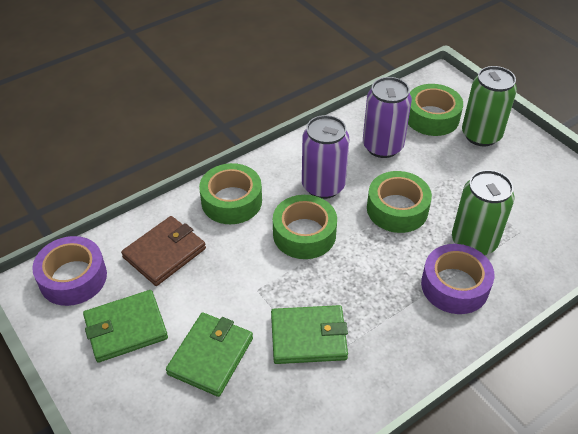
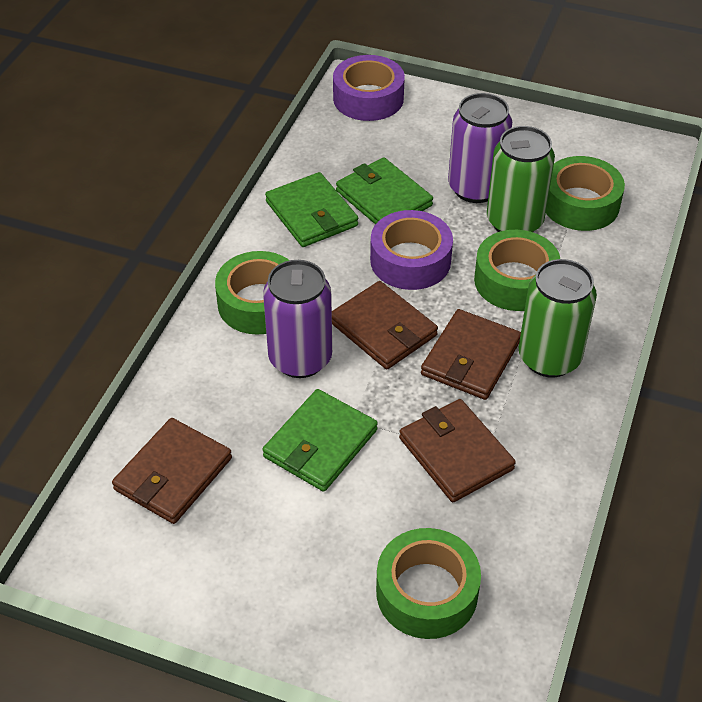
brown wallet: [121,216,206,286] = 1 -> [112,418,232,524] [332,281,438,370] [399,399,516,502] [421,309,521,400] = 4

